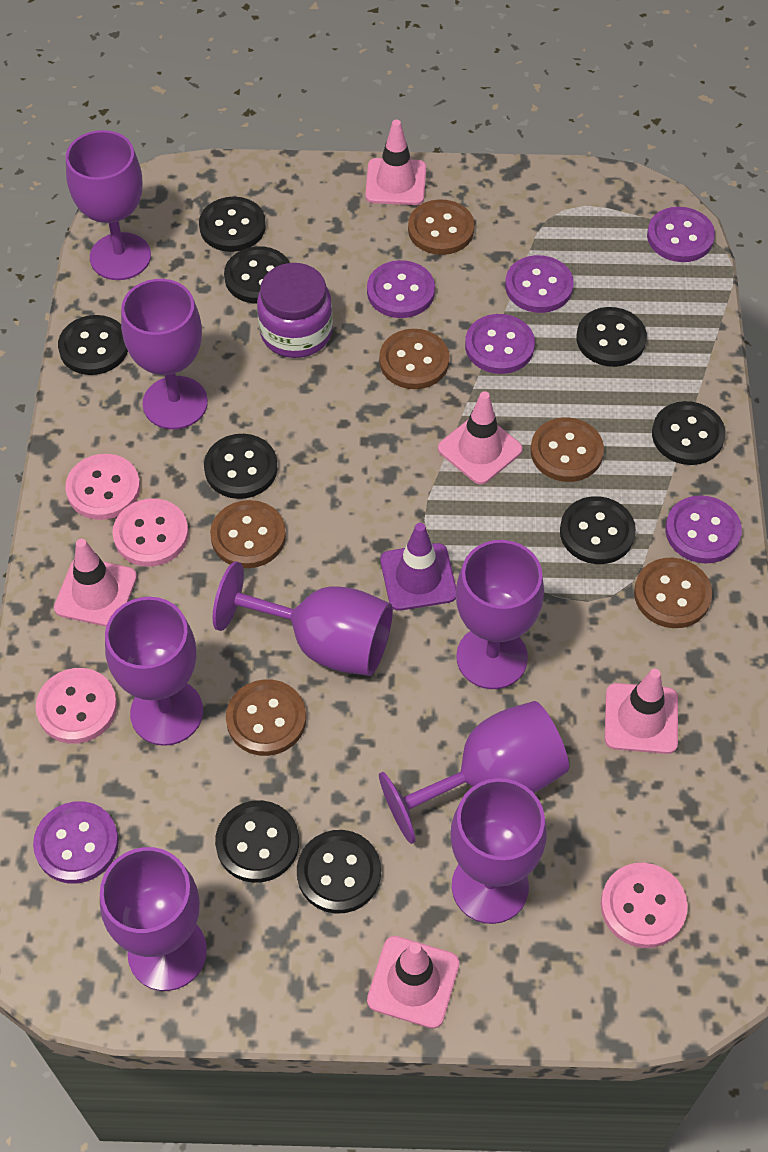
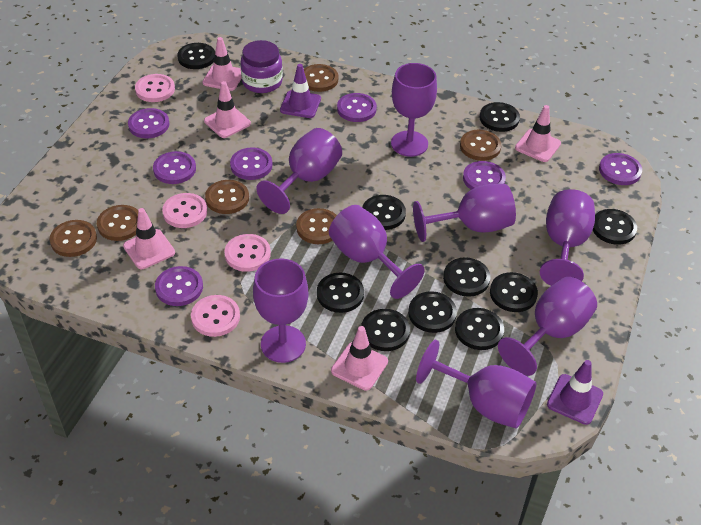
black button: [58,315,128,375] [199,197,266,252] [204,434,278,499] [215,800,299,883] [224,246,290,303] [297,830,381,914] [560,496,636,564] [577,307,647,367] [652,401,726,465] = 9 -> [177,43,215,69] [317,273,364,313] [361,309,410,351] [362,195,406,230] [408,291,457,333] [443,257,490,297] [455,308,504,350] [480,102,520,132] [490,272,538,312] [593,209,637,245] = 10
purple button: [33,801,119,884] [367,260,435,318] [465,314,535,374] [505,255,574,313] [647,207,715,262] [665,495,742,563] = 6 -> [128,108,169,138] [153,151,196,184] [155,266,203,306] [230,148,273,180] [337,93,377,122] [463,161,506,190] [599,153,642,185] = 7
purple traffic cone: [380,523,456,611] = 1 -> [280,64,321,118] [547,360,603,425] = 2

